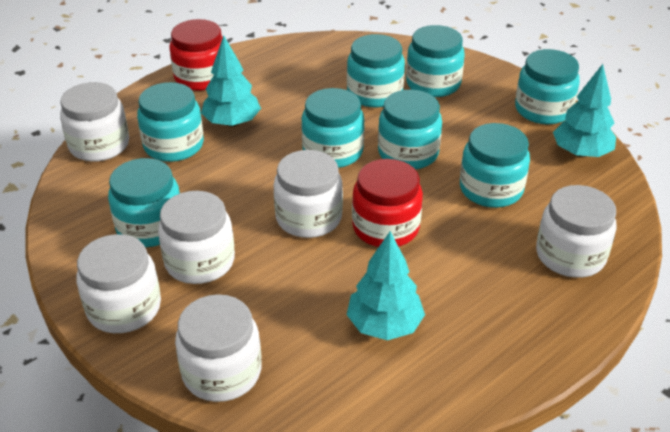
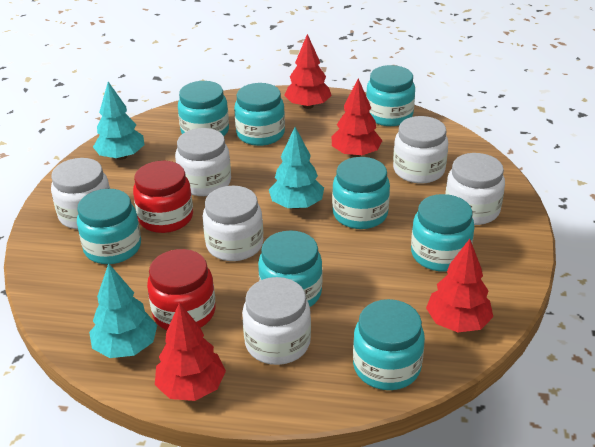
red tree: none = 0 -> [155,303,226,401] [284,34,332,109] [331,79,382,157] [426,239,493,332] = 4

